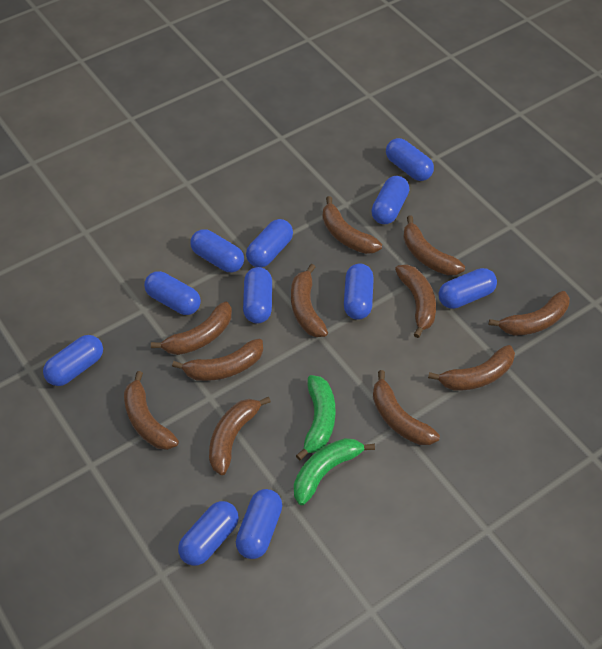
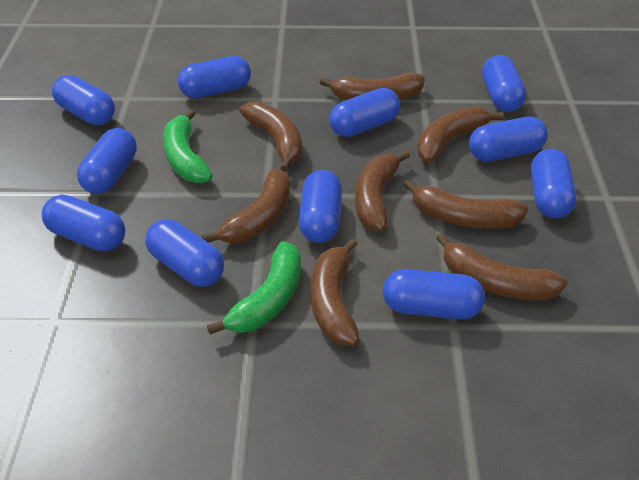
brown banana: [124,371,179,450] [151,302,232,355] [172,339,263,381] [209,397,271,475] [291,264,328,337] [323,196,382,254] [373,370,440,445] [395,265,436,338] [403,216,465,275] [428,345,515,391] [488,291,570,336] = 11 -> [202,169,290,243] [240,102,302,172] [311,238,360,346] [320,73,425,101] [355,150,410,231] [403,179,529,229] [417,106,504,162] [436,233,567,301] = 8

